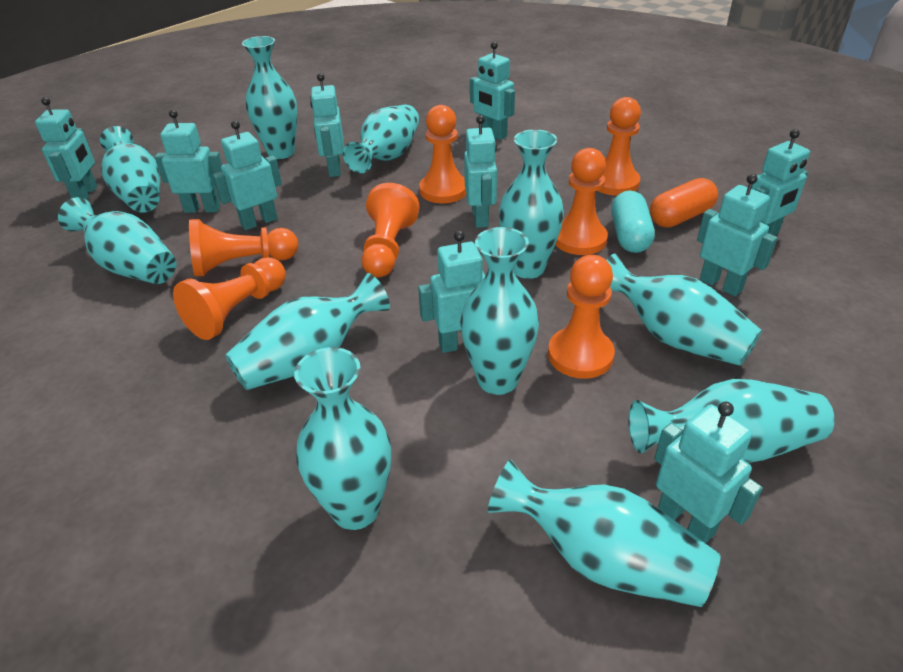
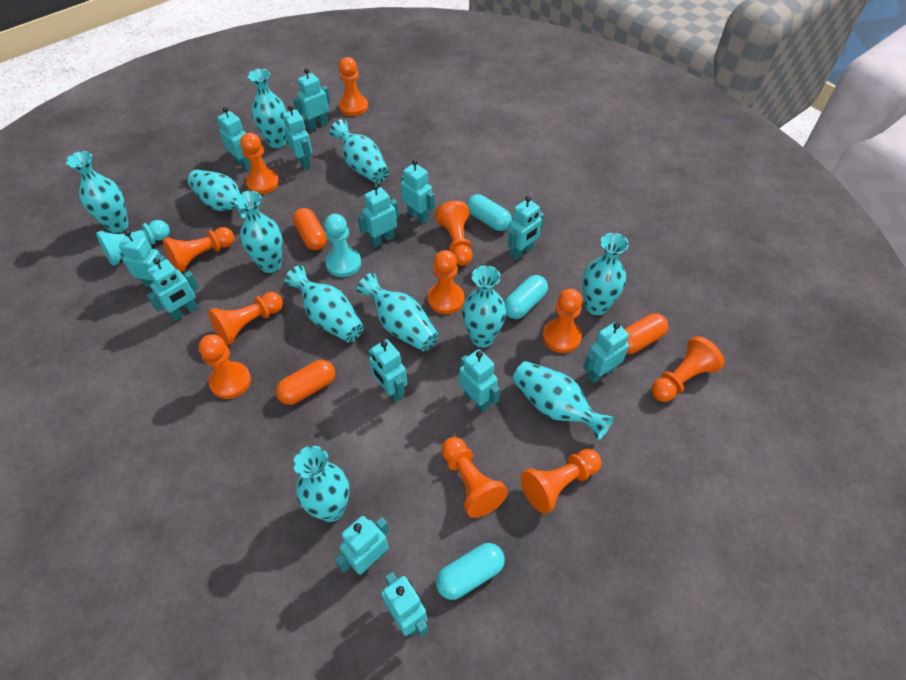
orange capsule: [650,178,718,227] = 1 -> [276,360,335,405] [293,208,327,250] [625,313,668,354] = 3
orange pawn: [173,257,286,340] [189,219,298,277] [361,183,420,277] [419,105,466,203] [548,255,615,379] [555,148,608,255] [597,97,641,196] = 7 -> [163,227,234,272] [198,334,251,399] [208,292,283,346] [240,133,279,194] [339,57,368,116] [428,250,464,314] [435,201,473,266] [441,437,508,518] [520,449,602,514] [543,289,582,353] [651,336,725,402] = 11
turquoise capsule: [611,191,655,253] = 1 -> [436,543,505,600] [467,194,512,231] [504,275,548,319] = 3
turquoise pawn: none = 0 -> [96,220,170,266] [324,214,361,277] = 2
turquoise robot: [35,97,97,200] [155,110,222,213] [213,120,282,230] [310,73,344,177] [418,230,485,353] [464,115,497,228] [470,42,515,140] [654,402,763,543] [697,174,778,296] [751,129,810,235] = 10 -> [119,230,165,287] [147,258,199,321] [217,107,251,171] [283,105,312,170] [293,68,331,131] [335,516,389,576] [358,184,399,247] [368,339,407,402] [381,572,428,638] [401,160,435,224] [459,349,500,412] [508,196,544,260] [583,322,629,383] = 13

